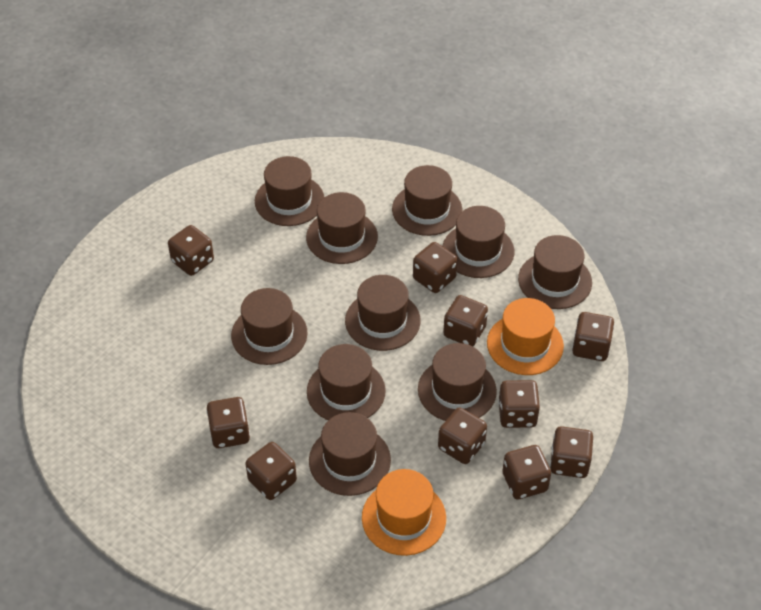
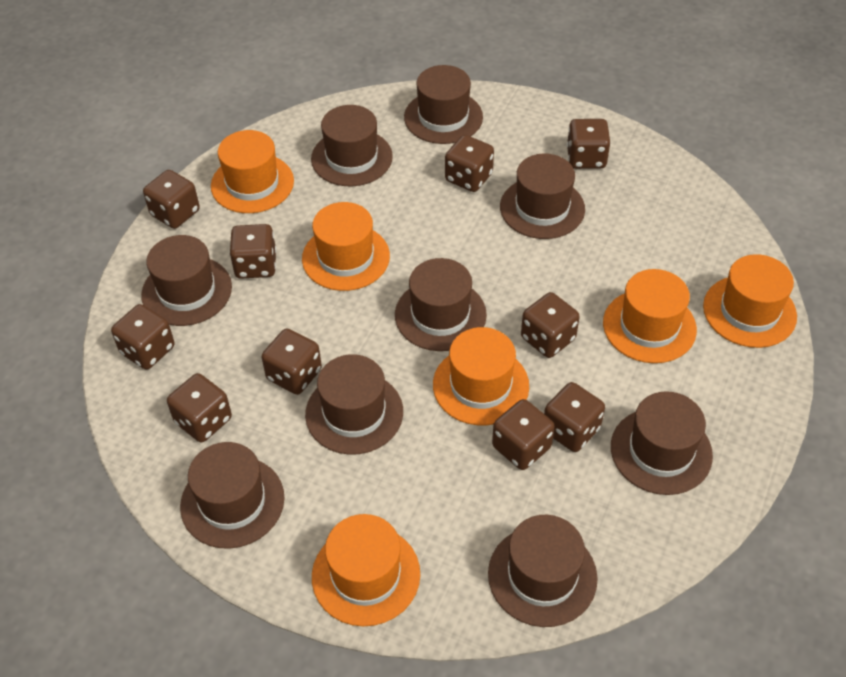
brown hat: [231,288,307,365] [255,156,324,226] [306,192,378,264] [307,344,386,420] [309,412,391,496] [345,275,421,351] [392,165,462,236] [418,343,497,421] [442,206,514,278] [518,235,592,309] = 10 -> [141,235,232,326] [180,442,285,549] [305,354,403,455] [311,105,393,186] [395,258,487,351] [404,65,483,144] [488,515,598,627] [500,154,585,239] [611,391,713,495] = 9
orange hat: [362,469,446,556] [487,298,564,375] = 2 -> [211,130,294,213] [302,202,390,291] [312,514,420,626] [433,327,529,425] [603,269,697,363] [703,254,797,348] = 6

